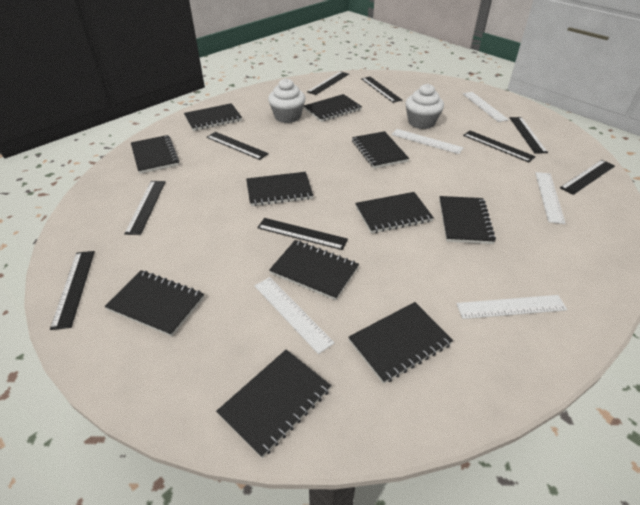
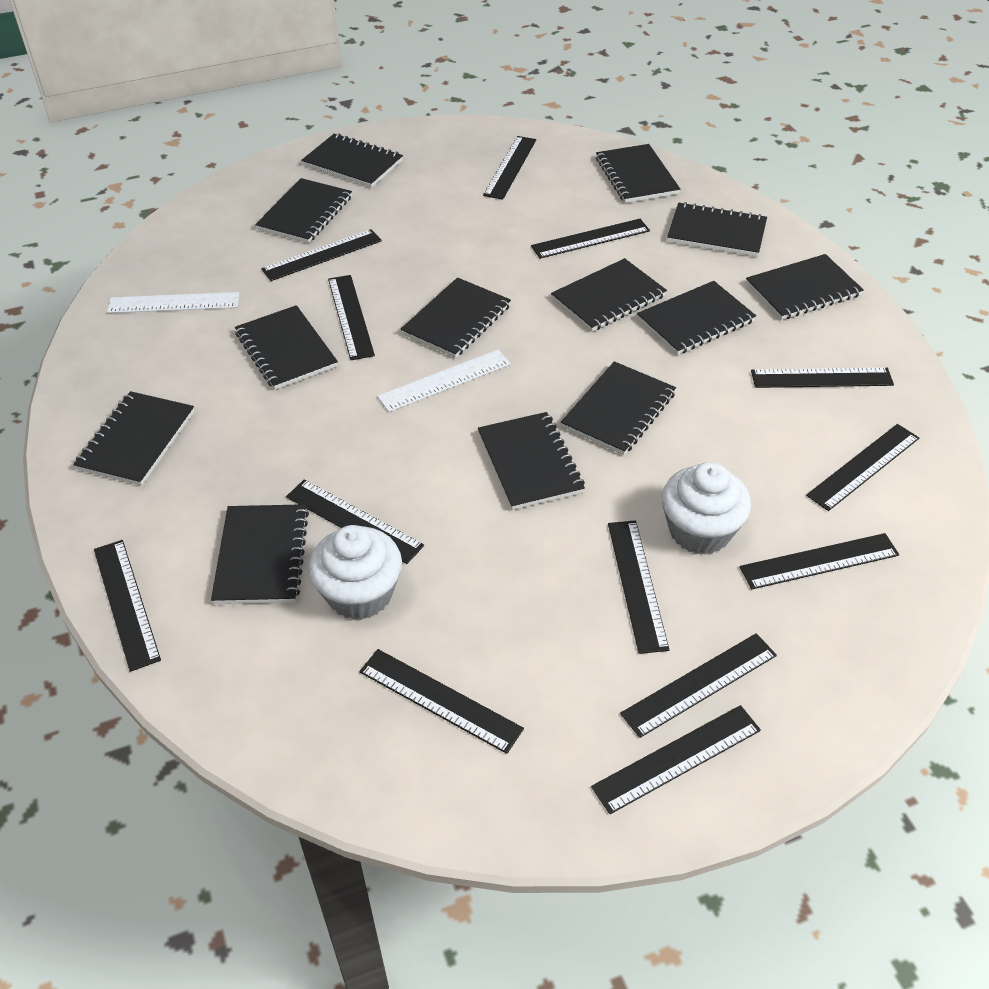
black notebook: [104,270,204,337] [131,135,179,174] [184,103,242,131] [216,349,331,458] [246,172,313,206] [269,240,359,301] [304,94,362,122] [348,302,453,384] [352,131,409,168] [355,192,434,233] [439,196,496,244] = 11 -> [73,391,194,486] [211,504,309,604] [235,305,338,390] [255,178,352,243] [301,133,403,188] [400,277,511,358] [478,412,585,510] [551,258,667,332] [561,361,676,455] [596,144,680,203] [637,281,756,355] [667,202,767,257] [746,254,864,320] = 13
black ruler: [50,251,95,330] [124,181,166,235] [207,132,269,160] [257,218,348,250] [307,71,349,95] [361,77,402,103] [463,131,536,162] [510,117,548,154] [560,160,615,195] = 9 -> [94,540,161,672] [261,229,382,281] [286,480,424,564] [328,275,375,360] [360,649,524,754] [483,136,536,200] [531,219,650,259] [591,705,761,814] [608,520,670,654] [620,633,777,738] [740,533,899,589] [751,368,894,388] [806,424,919,511] = 13
white ruler: [255,277,335,354] [392,129,463,154] [456,295,567,319] [463,92,509,122] [535,172,566,224] = 5 -> [107,292,239,313] [377,350,511,412] = 2

